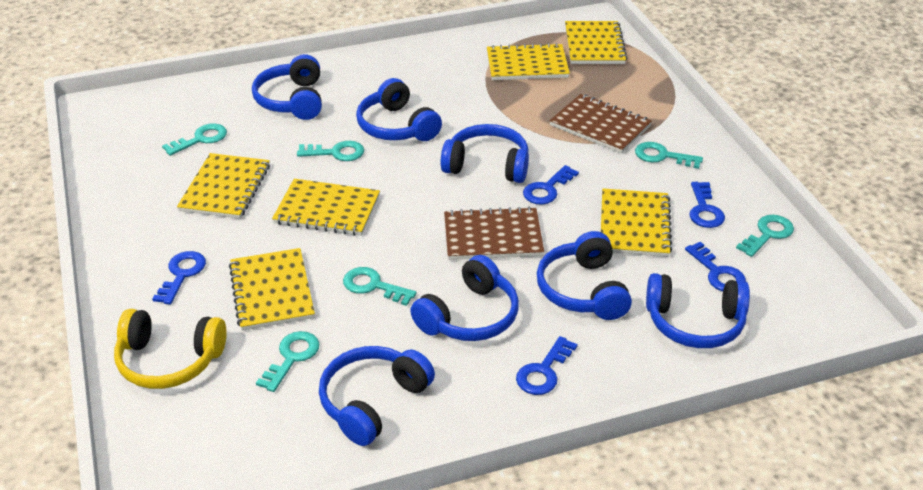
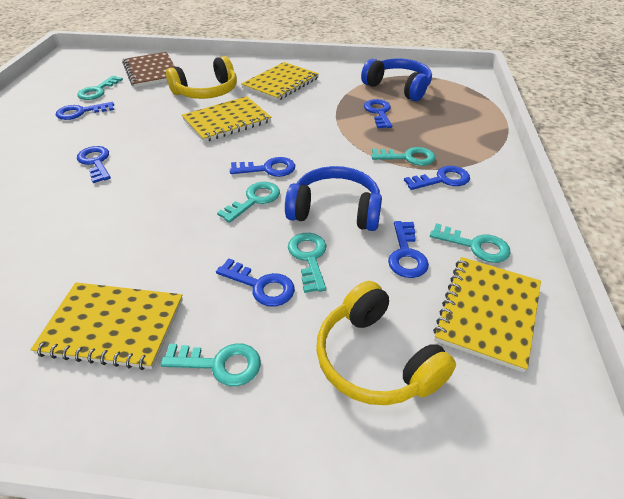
blue headphones: [252,54,322,120] [319,346,435,446] [356,78,442,141] [410,255,519,341] [441,124,529,183] [537,231,632,320] [646,273,750,348] = 7 -> [285,166,382,231] [361,59,432,101] = 2
blue key: [152,251,206,305] [516,336,578,395] [523,165,579,205] [685,242,746,291] [689,182,725,228] = 5 -> [56,102,114,120] [77,146,111,183] [216,258,295,307] [230,157,295,177] [364,99,392,128] [388,221,429,278] [404,166,470,190] = 7
brown notebook: [444,207,544,260] [550,94,652,153] = 2 -> [122,52,175,88] = 1
yellow headphones: [114,309,227,389] = 1 -> [166,56,237,99] [316,281,456,405] = 2
yellow notebook: [177,153,270,219] [229,248,315,331] [272,179,380,236] [487,43,570,80] [565,21,627,64] [601,188,672,257] = 6 -> [30,282,183,370] [182,96,271,142] [241,62,319,101] [433,257,541,373] = 4

